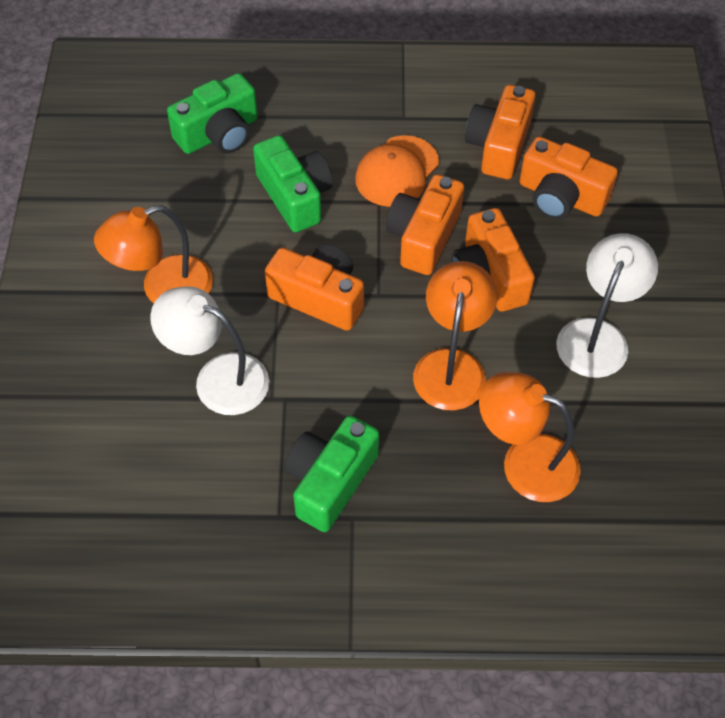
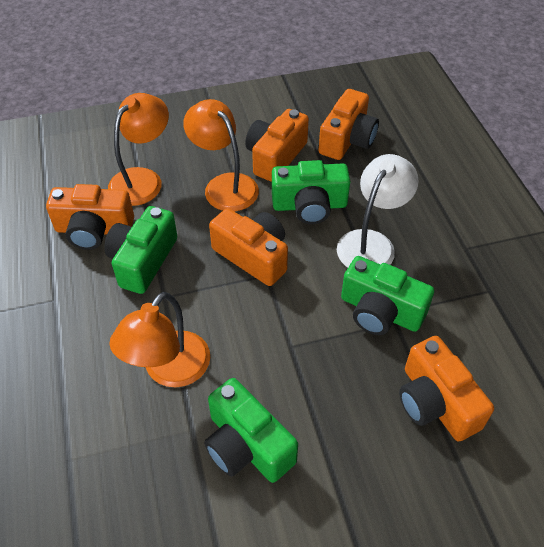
green camera: [167,73,258,154] [253,135,333,232] [284,416,379,532] = 3 -> [104,206,177,294] [204,378,298,483] [272,160,350,224] [341,256,434,335] = 4
orange cap: [355,135,439,207] = 1 -> none = 0
white lamp: [150,286,270,415] [556,233,658,378] = 2 -> [337,154,419,268] = 1

